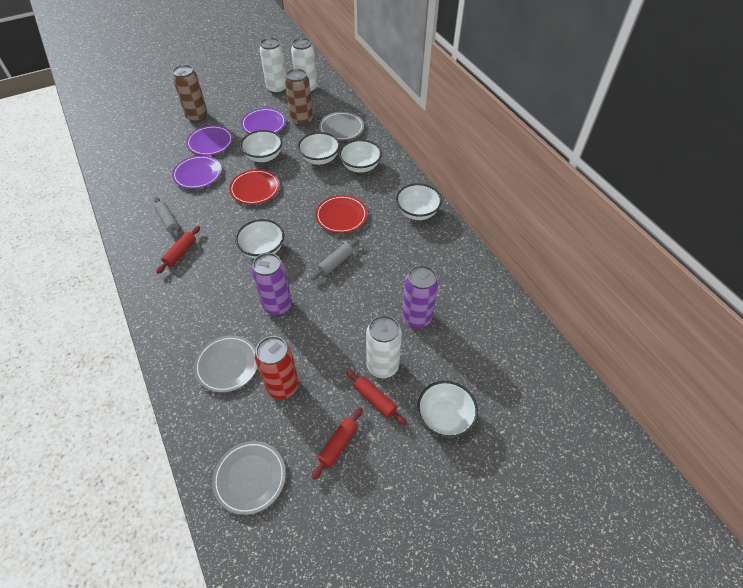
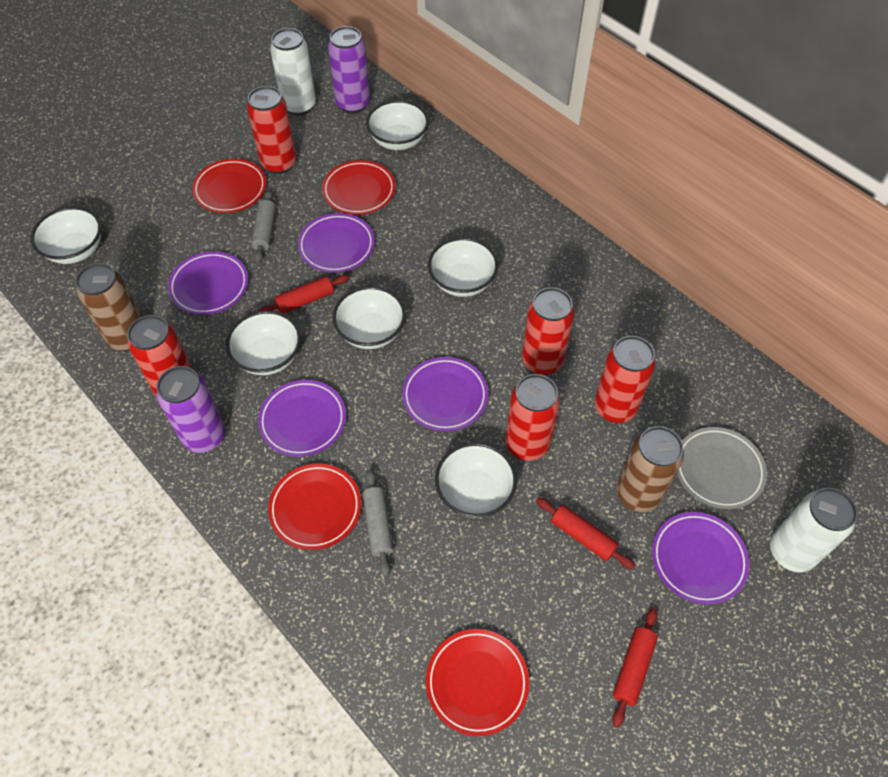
grey plate: [194,335,257,392] [212,441,286,515] [319,112,364,141] = 3 -> [677,427,767,509] = 1
purple plate: [172,155,222,189] [186,125,233,156] [241,108,286,134] = 3 -> [168,251,248,315] [258,380,346,457] [298,213,375,273] [402,357,488,431] [652,512,750,604] = 5
red can: [255,336,299,399] = 1 -> [127,315,192,397] [247,86,297,174] [505,374,560,461] [522,287,575,375] [594,336,656,423] = 5
red plate: [229,169,280,204] [315,195,367,233] = 2 -> [192,159,266,213] [268,463,361,550] [322,160,396,215] [426,629,529,736] = 4
white can: [260,38,286,94] [291,38,317,93] [366,315,402,378] = 3 -> [270,28,316,115] [770,488,858,573] = 2

